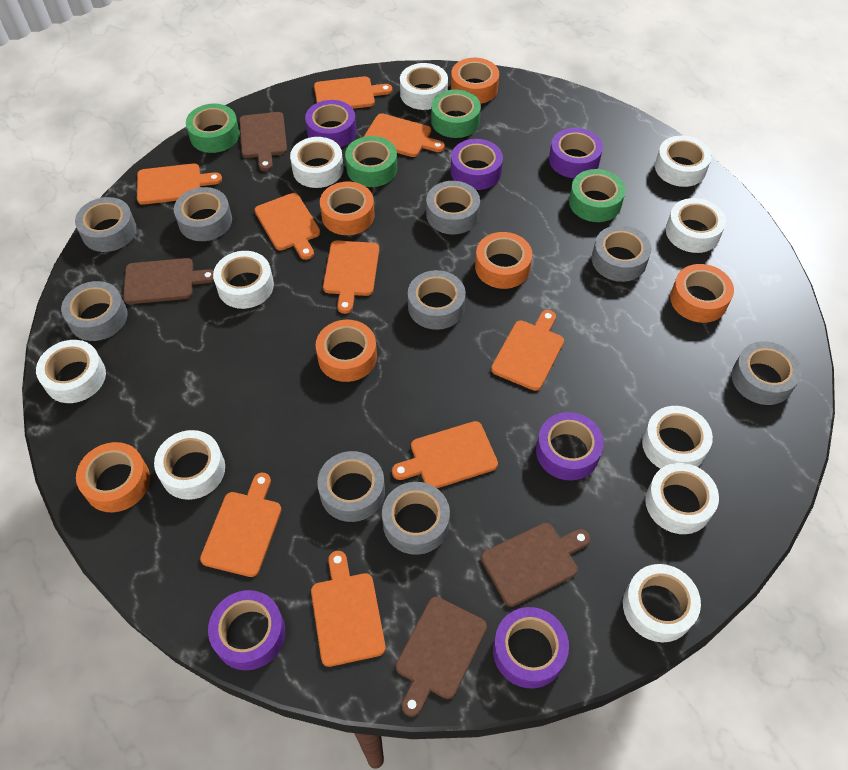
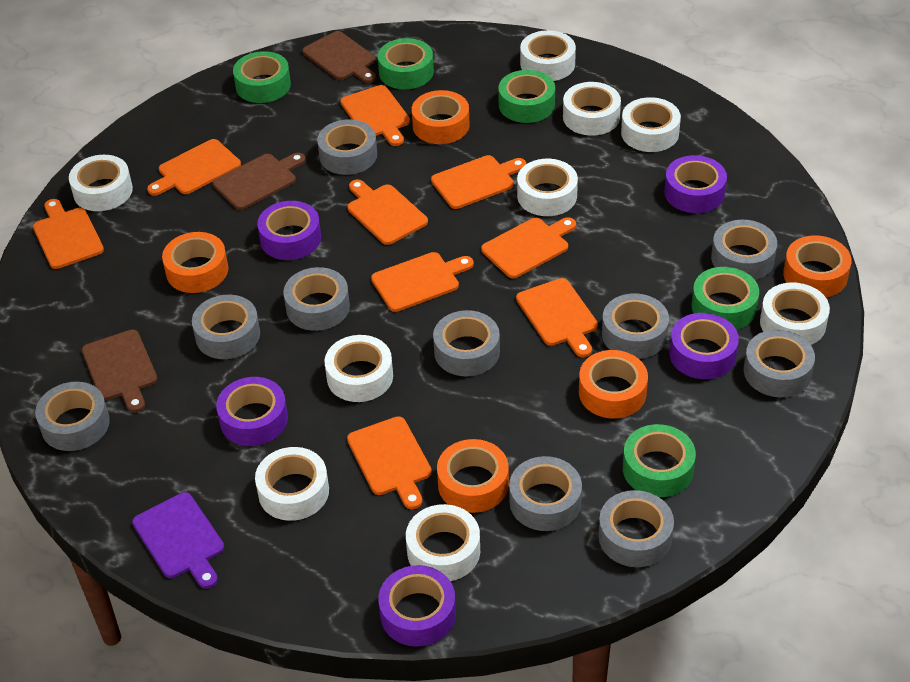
brown cutting board: [123,258,214,304] [239,112,287,171] [396,597,487,717] [481,523,590,607] = 4 -> [82,329,158,413] [213,153,306,210] [302,31,376,83] = 3
green tape: [186,104,240,153] [345,136,397,187] [431,89,481,138] [569,169,625,222] = 4 -> [233,51,291,103] [378,38,434,89] [498,70,555,123] [623,424,696,497] [691,267,759,330] = 5
grey tape: [61,281,128,341] [75,197,137,252] [174,187,232,241] [317,451,385,522] [382,482,450,555] [408,270,466,330] [426,181,480,235] [592,225,651,282] [732,341,801,405] = 9 -> [35,382,110,451] [192,295,260,359] [283,267,350,331] [317,119,377,175] [433,310,500,376] [509,456,582,531] [598,490,674,567] [602,293,669,359] [711,220,777,280] [744,330,815,397] = 10
orange tape: [76,442,150,512] [316,320,377,382] [320,182,375,235] [451,58,499,104] [475,232,532,289] [670,264,734,323] = 6 -> [162,232,228,293] [412,90,470,144] [437,439,509,513] [579,350,648,419] [783,235,852,297] = 5
purple cutting board: none = 0 -> [132,492,224,589] = 1
purple tape: [208,590,285,670] [305,100,356,147] [451,139,503,190] [493,607,569,688] [536,412,604,480] [549,128,603,178] = 6 -> [216,377,288,446] [257,201,321,260] [378,565,456,647] [664,155,727,213] [669,313,739,379] = 5
white tape: [36,340,106,403] [154,430,225,500] [213,251,274,309] [290,137,344,188] [400,63,448,110] [623,564,701,642] [642,406,713,469] [645,463,719,534] [655,136,712,187] [666,198,726,253] = 10 -> [69,155,133,211] [255,447,329,521] [324,335,393,402] [406,504,480,581] [517,159,578,216] [520,30,576,81] [563,82,621,136] [621,97,681,152] [760,282,830,345] = 9

